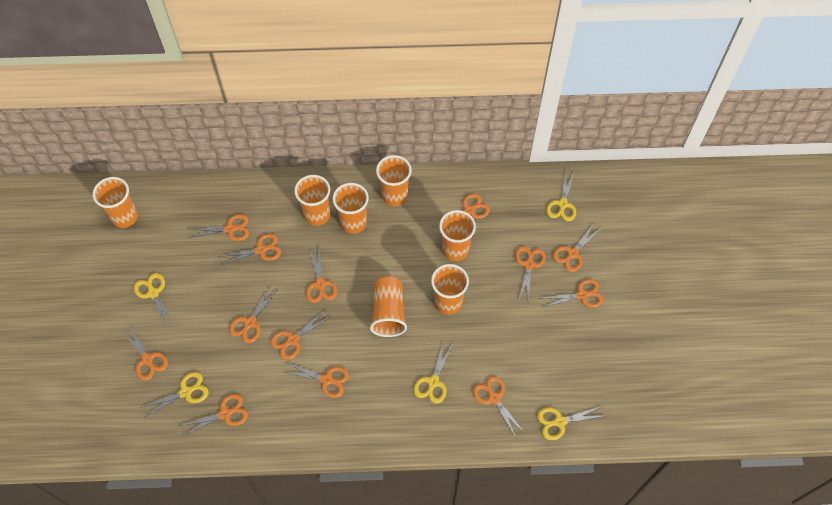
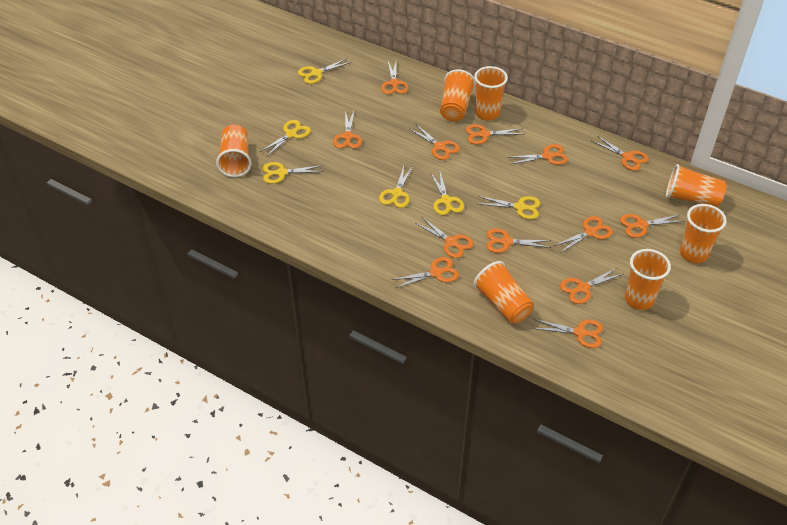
yellow scissors: [134,273,174,330] [140,372,209,417] [414,340,453,404] [537,406,604,440] [546,172,576,221] = 5 -> [260,120,311,157] [263,162,324,184] [298,58,351,84] [379,166,413,208] [430,172,464,215] [478,196,540,219] = 6

